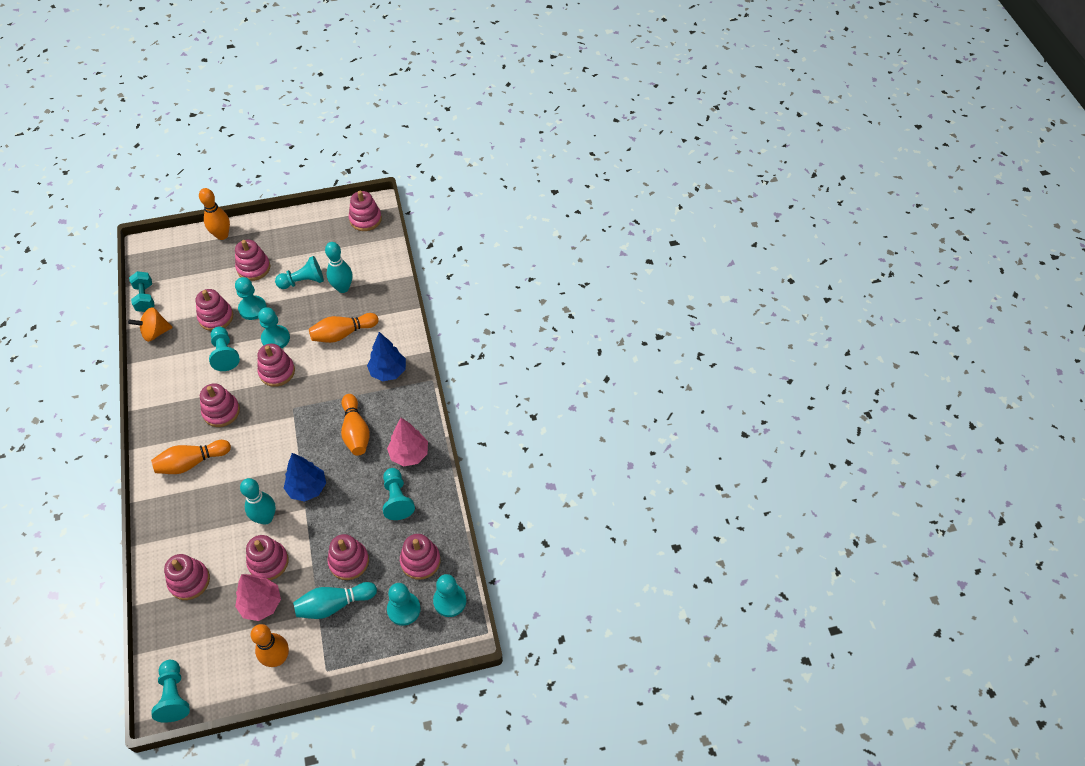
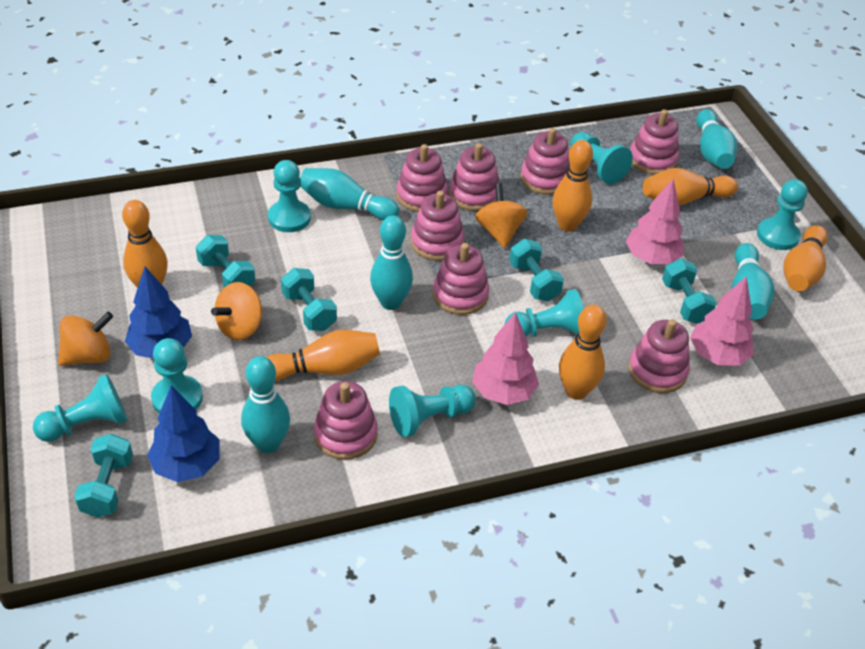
orange bowling pin: [151,440,231,474] [199,188,230,240] [251,624,289,667] [309,313,379,343] [341,394,370,456] = 5 -> [122,200,168,288] [266,330,380,381] [553,140,593,231] [559,305,607,400] [643,168,738,205] [783,225,828,291] = 6
orange spinning top: [128,307,173,342] = 1 -> [58,311,113,366] [211,282,263,340] [475,183,528,248] = 3
pink stacking toy: [164,554,210,600] [196,289,233,331] [200,383,240,427] [235,240,270,281] [246,535,289,580] [257,344,295,387] [327,534,369,580] [349,191,382,231] [400,534,441,580] = 9 -> [314,381,377,460] [396,144,448,212] [411,191,464,261] [433,243,489,315] [449,143,499,211] [520,128,570,195] [628,319,690,393] [630,109,679,175] = 8
pink tree: [235,574,281,621] [387,418,428,467] = 2 -> [472,312,539,405] [626,179,684,264] [690,276,754,366] = 3
turquoise bowling pin: [240,478,276,525] [293,582,377,619] [325,242,352,293] = 3 -> [241,356,290,453] [300,168,399,220] [370,215,413,310] [696,109,737,169] [732,243,775,320] = 5
turquoise dumbbell: [129,271,155,312] = 1 -> [74,434,133,518] [196,235,255,288] [281,268,337,331] [509,239,564,301] [662,259,717,324] = 5
turquoise pawn: [152,660,190,723] [209,327,240,371] [235,277,267,320] [258,307,290,349] [275,256,324,289] [383,468,415,520] [387,583,421,626] [433,574,466,617] = 8 -> [33,374,127,442] [151,338,203,413] [268,160,311,232] [389,385,476,437] [505,289,584,337] [571,132,633,184] [757,179,808,250] = 7

